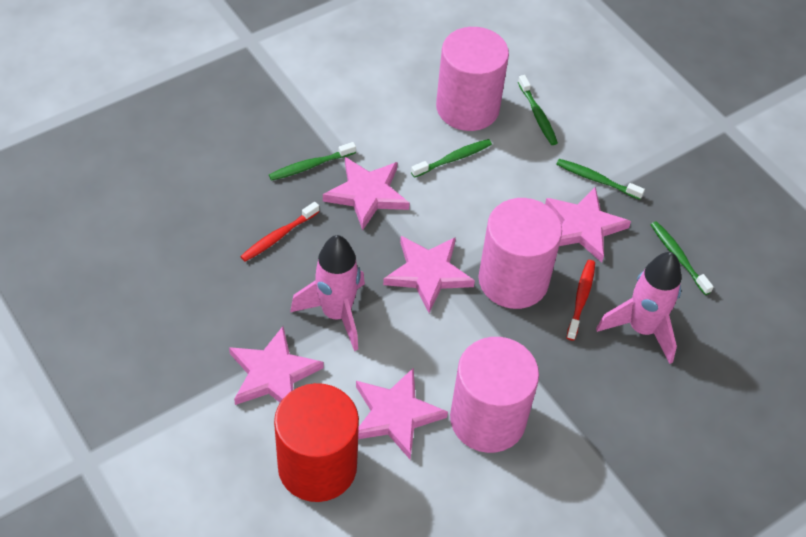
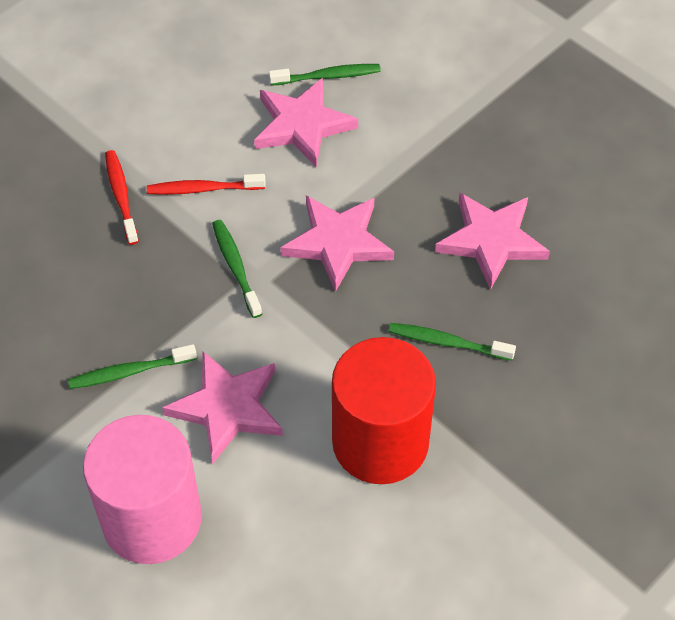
green toothbrush: [269,142,356,181] [411,139,492,178] [518,75,558,145] [556,159,645,200] [651,221,714,295] = 5 -> [68,344,197,389] [212,220,262,318] [269,64,381,86] [388,323,516,361] = 4
pink cylinder: [436,27,509,131] [450,337,539,453] [478,198,562,309] = 3 -> [83,415,202,564] = 1
pink rocket: [290,235,365,351] [596,252,681,364] = 2 -> none = 0
pink star: [229,326,324,405] [323,157,410,230] [356,367,448,460] [383,236,475,313] [545,187,631,263] = 5 -> [162,352,283,465] [254,78,358,167] [280,196,394,292] [435,193,550,290] = 4

